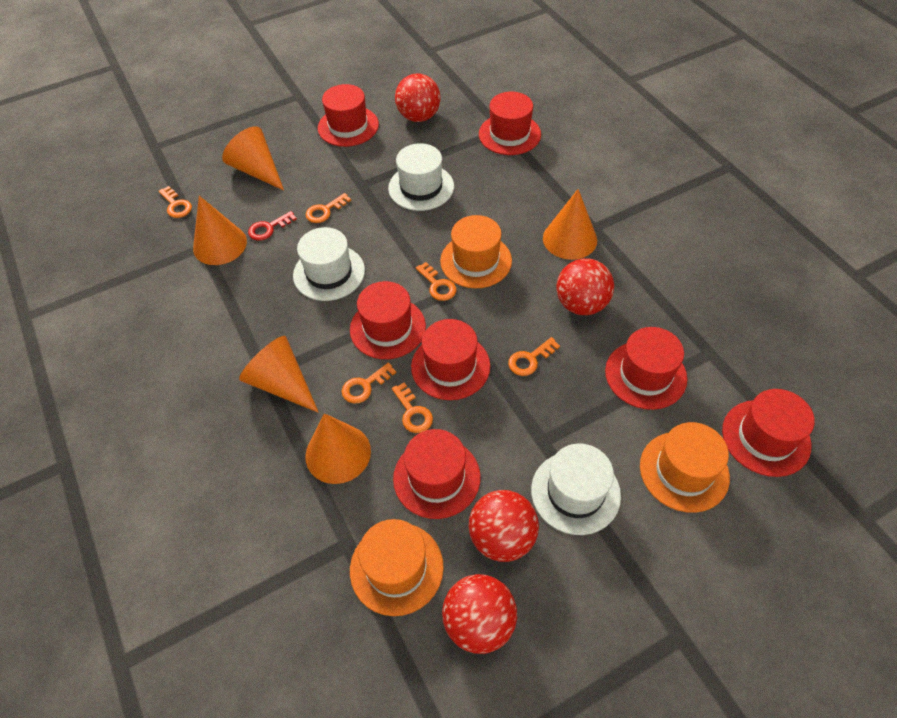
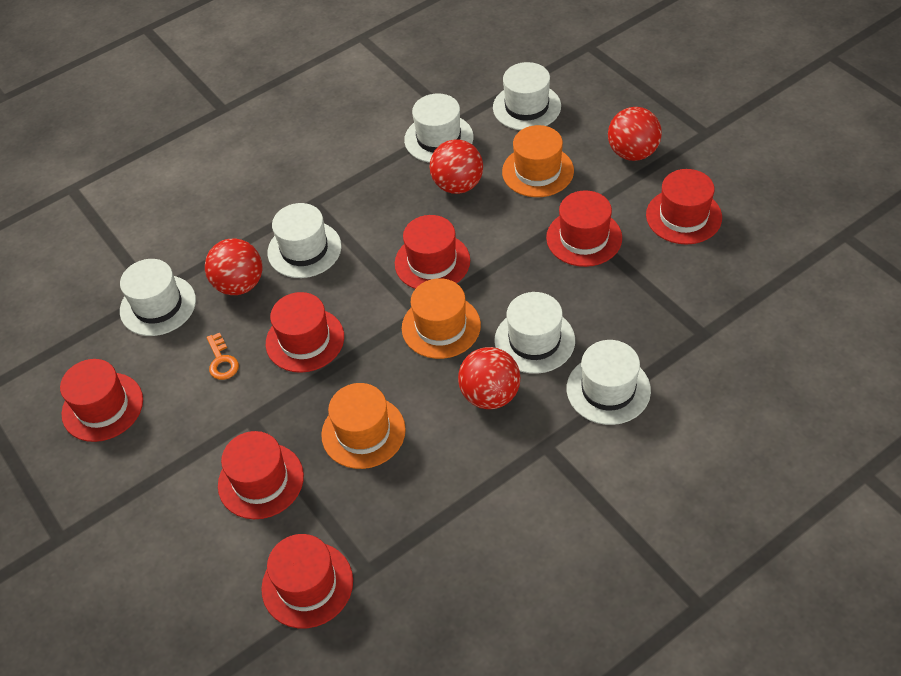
orange cone: [193,196,247,265] [222,127,284,190] [239,336,319,413] [305,413,371,484] [543,189,597,260] = 5 -> none = 0
orange key: [158,186,192,218] [305,193,351,223] [342,363,396,403] [392,383,433,433] [416,262,457,301] [508,337,560,376] = 6 -> [207,333,239,380] = 1
red key: [248,211,297,241] = 1 -> none = 0
white hat: [293,227,365,301] [388,143,454,211] [531,444,621,535] = 3 -> [120,259,196,336] [268,203,342,278] [404,93,474,163] [493,62,561,130] [494,292,575,374] [567,340,651,425] = 6

